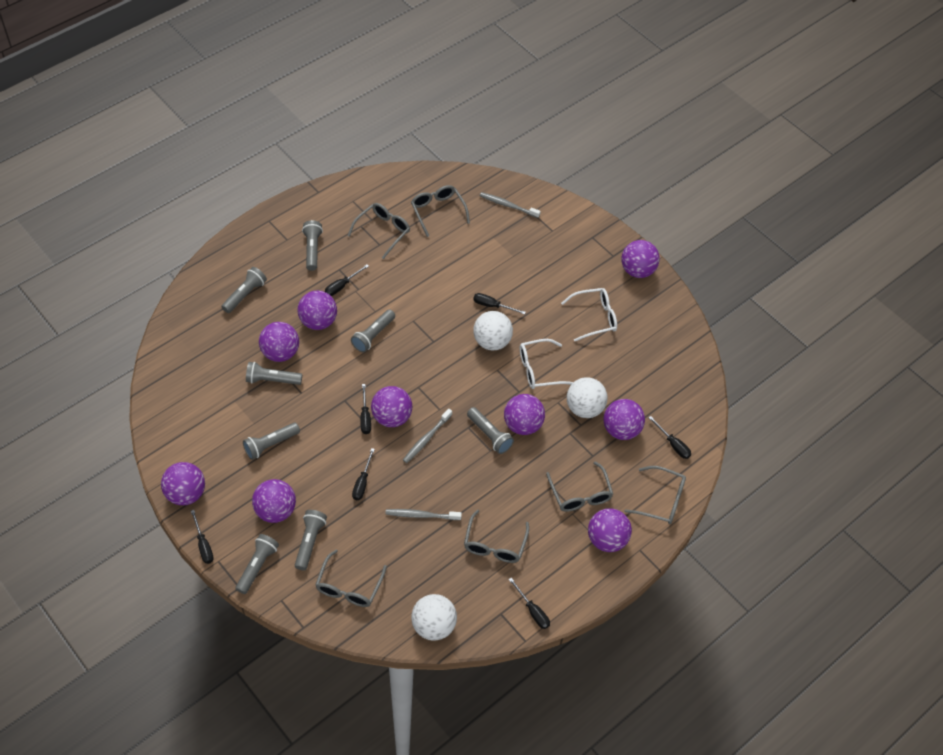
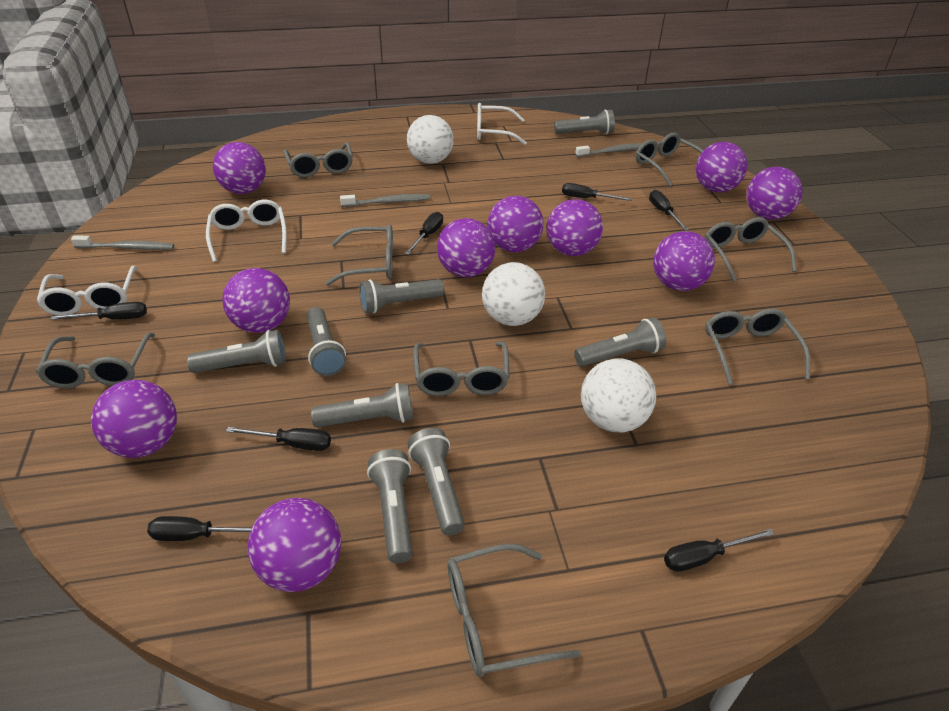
grey glasses: [315,550,387,607] [348,203,410,259] [411,185,470,237] [464,509,529,563] [546,461,613,512] [624,466,686,524] = 6 -> [36,333,155,388] [284,142,353,177] [325,224,393,286] [413,342,509,396] [448,544,581,677] [636,133,704,187] [705,217,797,282] [705,309,810,385] = 8
purple ball: [161,462,205,505] [252,479,296,523] [259,322,299,362] [297,290,337,330] [371,386,412,427] [504,394,545,435] [588,508,632,552] [603,399,645,440] [621,240,660,278] = 9 -> [91,380,177,458] [213,142,266,194] [222,268,290,333] [248,498,341,592] [437,218,495,277] [488,196,544,252] [547,199,603,256] [653,231,715,291] [696,142,748,192] [747,167,803,220] = 10
white glasses: [520,339,573,389] [561,288,617,341] = 2 -> [36,266,138,316] [206,200,287,262] [477,103,527,145] = 3

